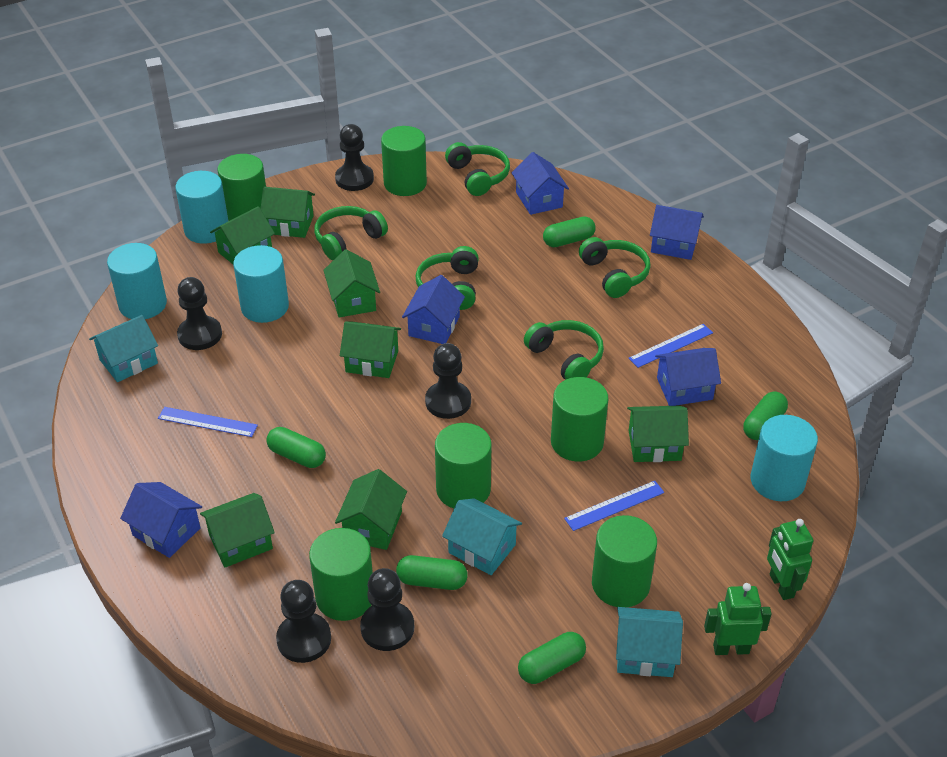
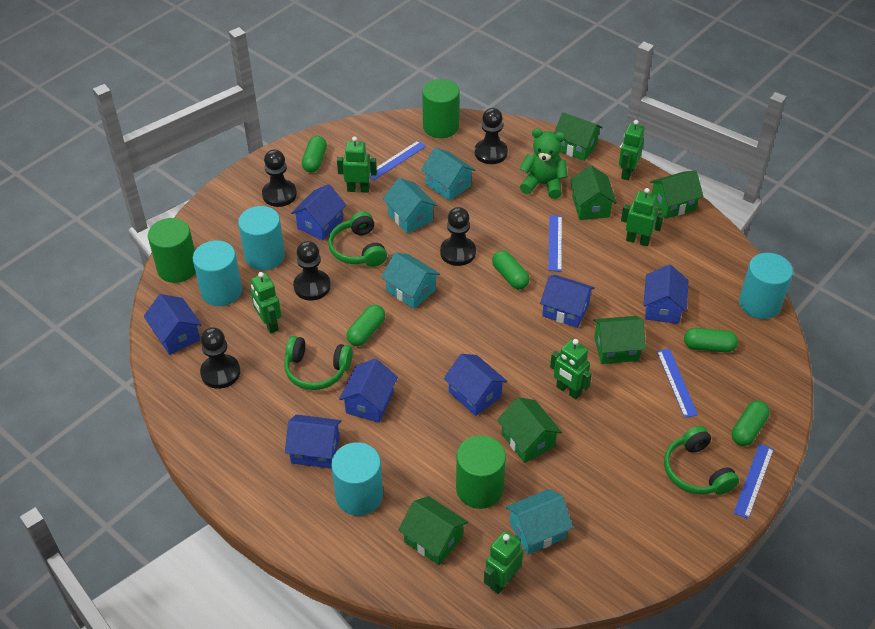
blue house: [120,482,202,558] [402,275,465,344] [512,152,569,215] [650,205,704,260] [655,348,721,406] = 5 -> [144,294,202,355] [285,414,341,469] [291,184,346,241] [339,358,398,423] [444,354,508,416] [540,275,595,328] [643,264,689,324] = 7
blue ruler: [158,407,258,437] [564,481,664,531] [628,324,713,368] = 3 -> [370,141,426,180] [549,215,562,271] [657,349,698,418] [734,444,774,519] = 4
green cylinder: [218,154,266,221] [309,528,373,621] [381,126,427,196] [435,423,491,508] [551,377,608,462] [592,515,657,607] = 6 -> [148,218,196,283] [422,79,460,138] [456,435,506,509] = 3
green headphones: [314,206,388,260] [416,246,479,310] [445,142,510,196] [524,320,604,380] [579,237,651,298] = 5 -> [284,336,353,390] [328,211,387,267] [664,426,739,495] = 3
green house: [200,493,275,568] [210,206,275,264] [261,187,315,238] [323,249,380,317] [335,469,407,550] [340,321,401,378] [627,406,689,462] = 7 -> [398,496,468,565] [497,397,562,463] [554,112,603,161] [570,165,617,220] [593,316,646,364] [650,171,704,219] = 6
green robot: [704,583,772,655] [767,519,813,600] = 2 -> [251,272,281,333] [337,136,377,193] [484,531,523,594] [550,339,592,400] [619,120,645,180] [621,188,664,246] = 6
green teddy bear: none = 0 -> [519,129,568,199] = 1
turquoise house: [89,315,158,382] [442,498,522,575] [616,607,683,677] = 3 -> [381,252,440,309] [383,178,437,234] [421,147,475,201] [506,489,573,554] = 4

